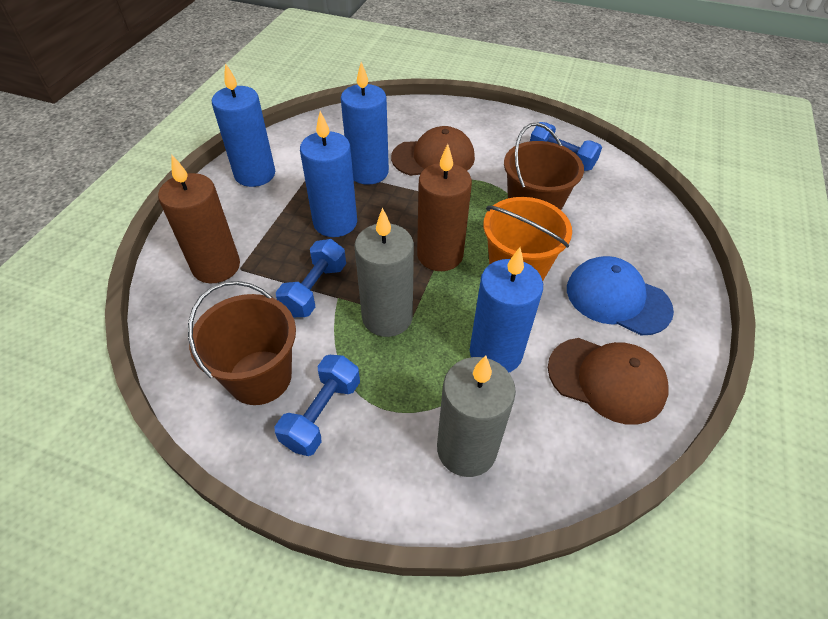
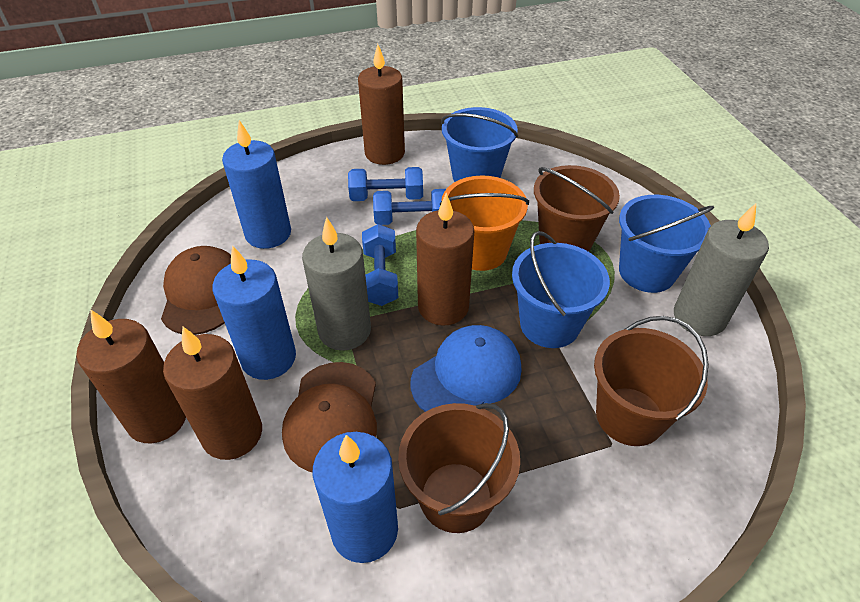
blue bucket: none = 0 -> [441,107,518,182] [512,231,610,348] [619,195,714,293] = 3
blue candle: [212,63,275,187] [300,111,357,237] [341,62,389,185] [470,247,543,372] = 4 -> [212,245,296,380] [222,120,291,249] [313,432,398,563] = 3
brown bucket: [188,281,296,405] [504,123,584,210] = 2 -> [398,403,520,533] [534,165,620,252] [594,316,709,446] = 3
brown candle: [158,155,240,283] [417,144,472,271] = 2 -> [76,309,186,443] [163,327,262,460] [358,44,405,165] [416,193,474,326] = 4

